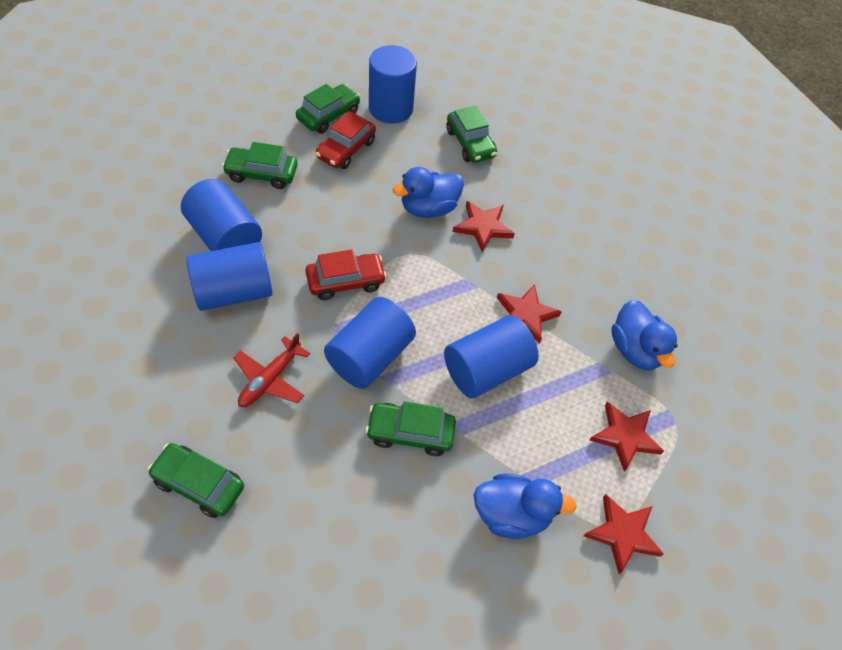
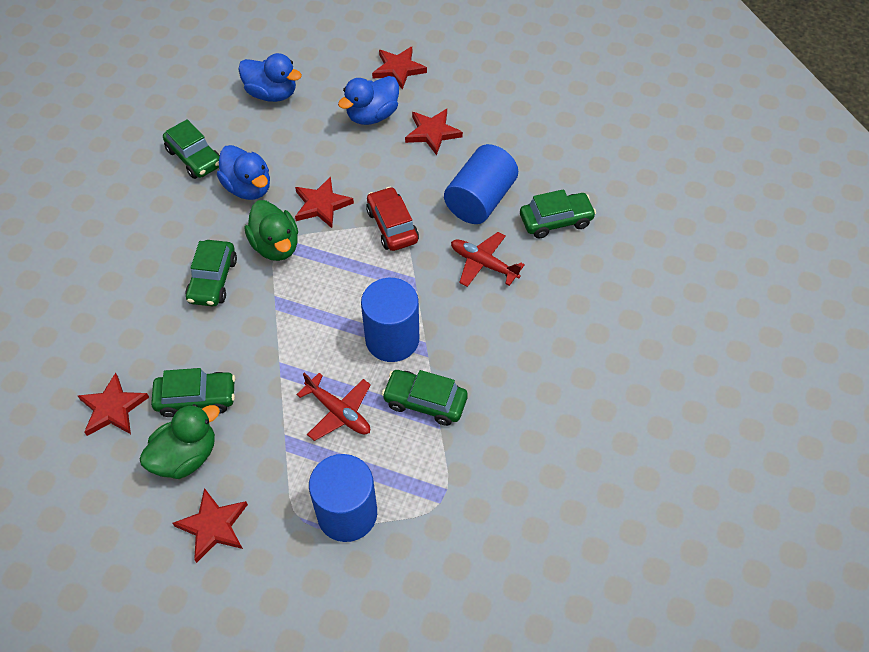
blue cylinder: [181,179,262,251] [187,242,273,311] [324,297,416,389] [369,45,417,124] [444,315,539,398] = 5 -> [309,454,377,542] [361,278,419,362] [444,144,518,224] = 3
green duck: none = 0 -> [140,404,220,479] [245,200,298,261] = 2
red car: [306,250,387,300] [315,111,376,169] = 2 -> [366,187,419,251] = 1
red plane: [233,333,310,407] = 1 -> [296,373,371,441] [451,232,525,287] = 2
red star: [453,201,515,252] [497,284,562,343] [584,494,664,574] [589,402,664,472] = 4 -> [78,373,149,436] [172,488,248,563] [295,177,354,228] [372,47,427,90] [405,109,463,155] = 5

